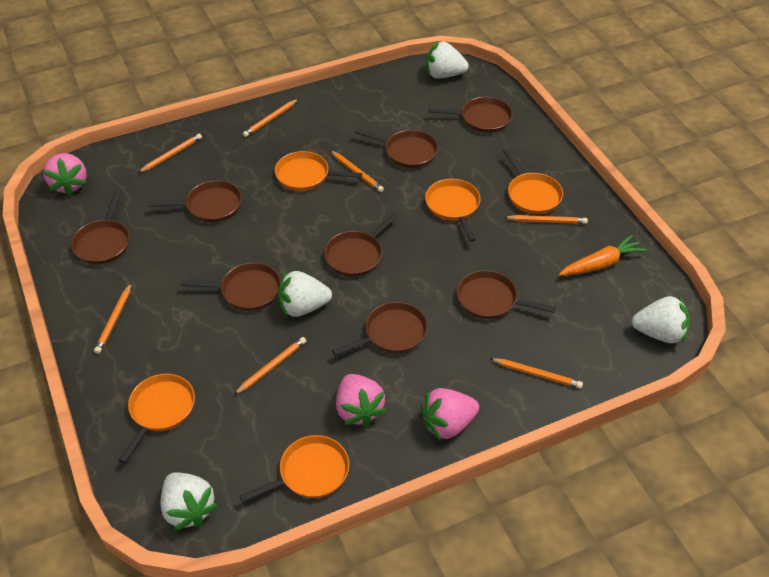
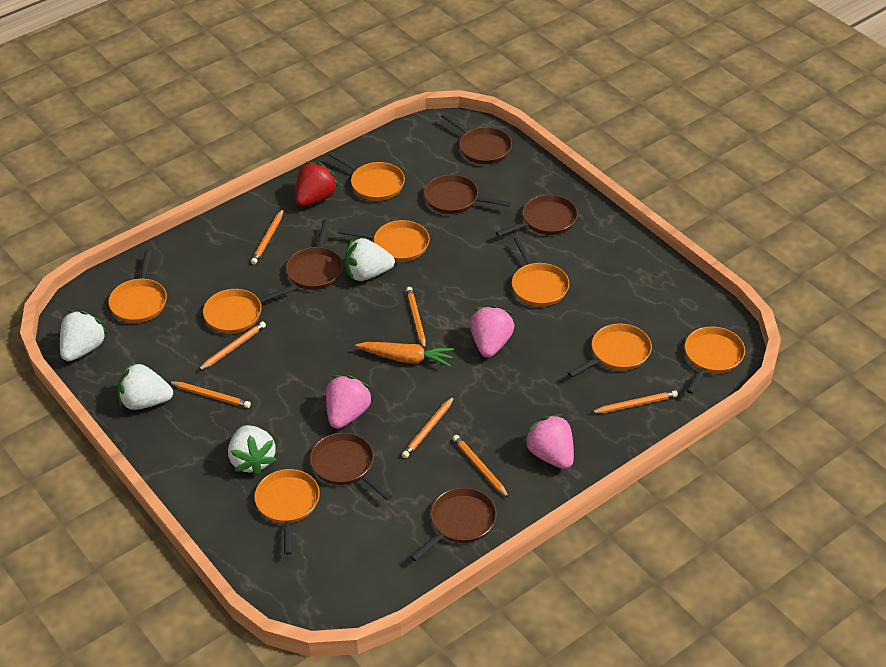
brown pan: [71,191,130,265] [149,180,242,222] [181,262,281,311] [324,212,399,277] [332,302,428,356] [355,129,438,168] [429,97,513,133] [457,270,556,319] = 8 -> [286,219,343,290] [310,433,392,500] [411,487,497,561] [424,174,511,214] [441,113,512,164] [496,195,578,236] = 6
orange pan: [119,374,195,463] [239,435,349,503] [275,151,362,191] [425,179,481,242] [503,149,563,214] = 5 -> [108,250,167,323] [203,285,296,334] [254,469,320,555] [328,152,405,201] [338,220,430,262] [512,237,569,307] [568,323,652,377] [685,326,745,394] = 8
red strawberry: none = 0 -> [295,162,339,207] = 1

